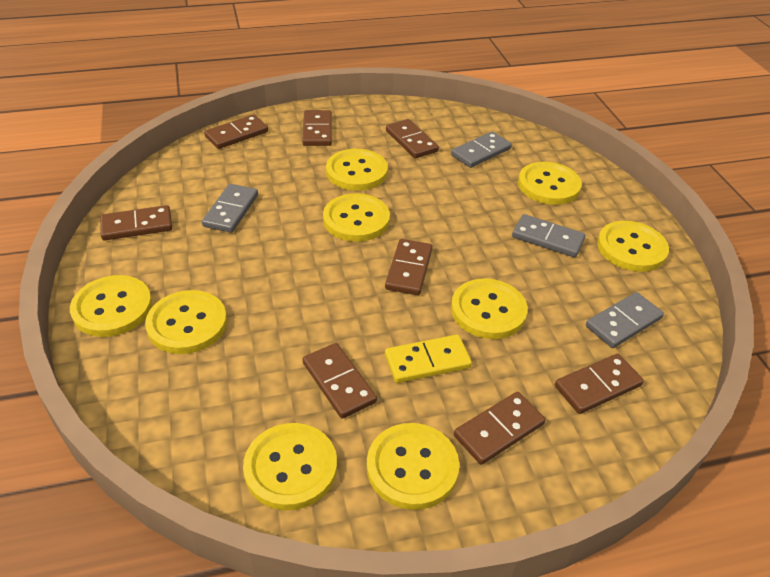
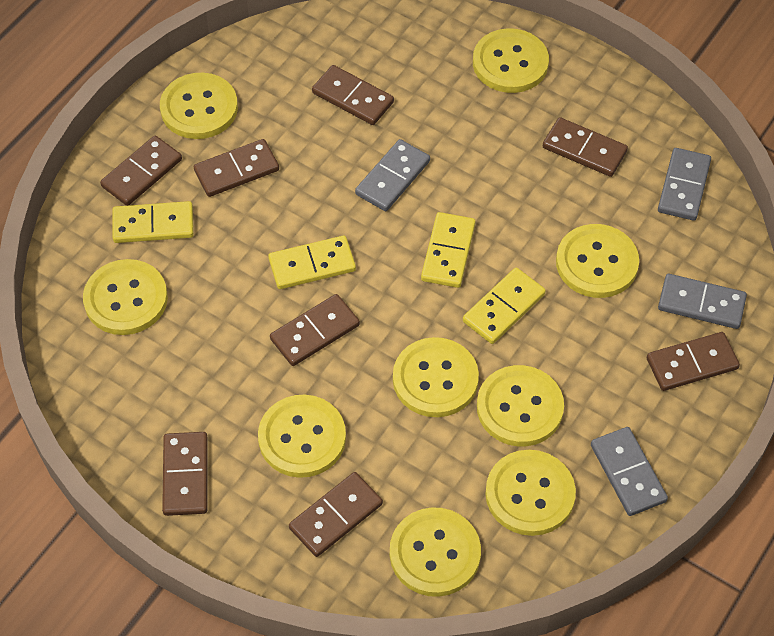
yellow domino: [385,335,472,383] = 1 -> [112,201,194,243] [268,236,356,289] [421,212,476,288] [463,268,546,344] = 4

